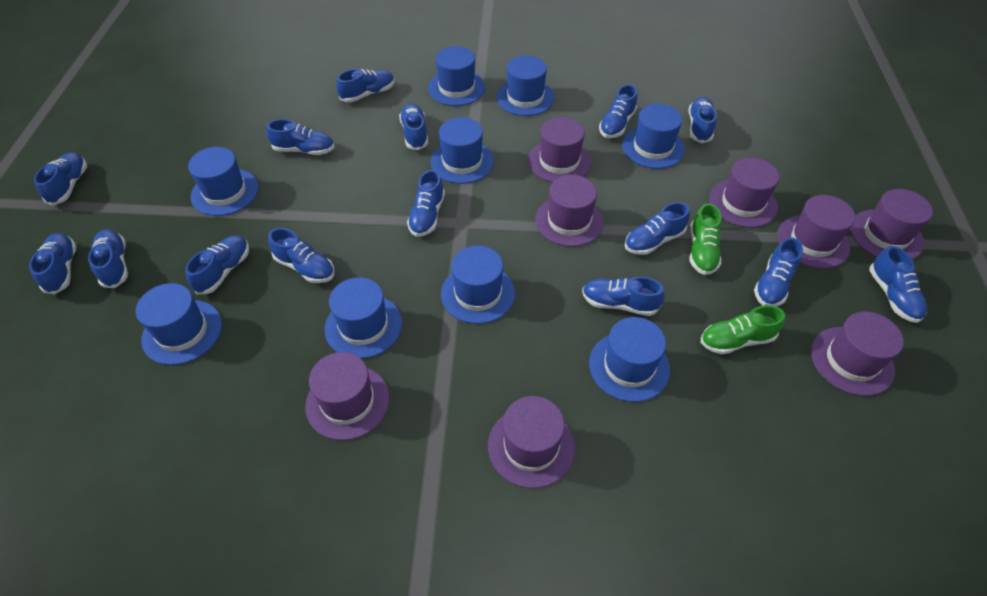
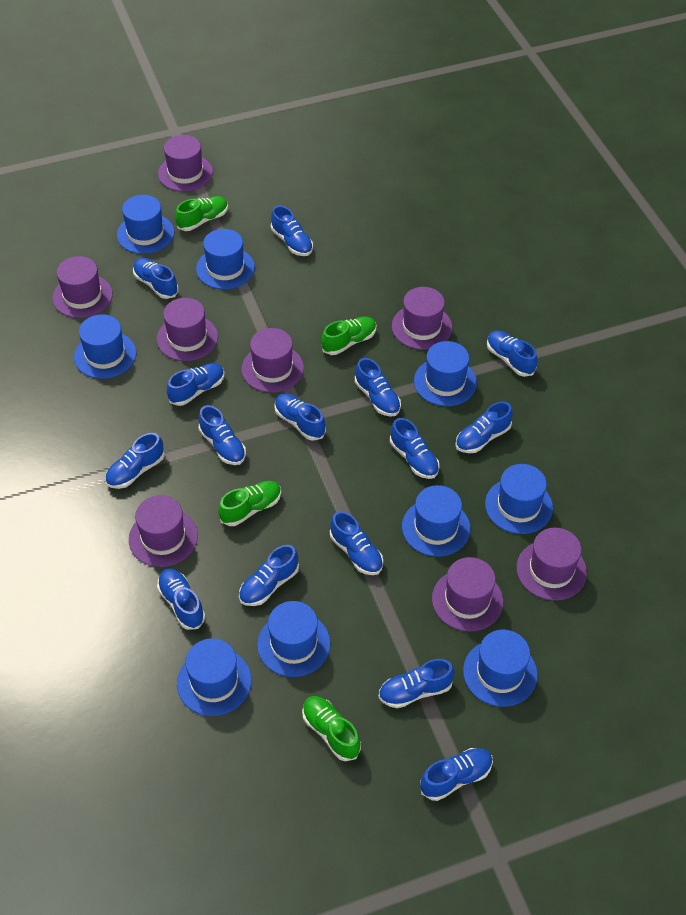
green shoe: [690,203,721,275] [701,305,785,354] = 2 -> [175,196,228,231] [218,481,281,526] [302,696,361,761] [321,317,377,355] = 4

